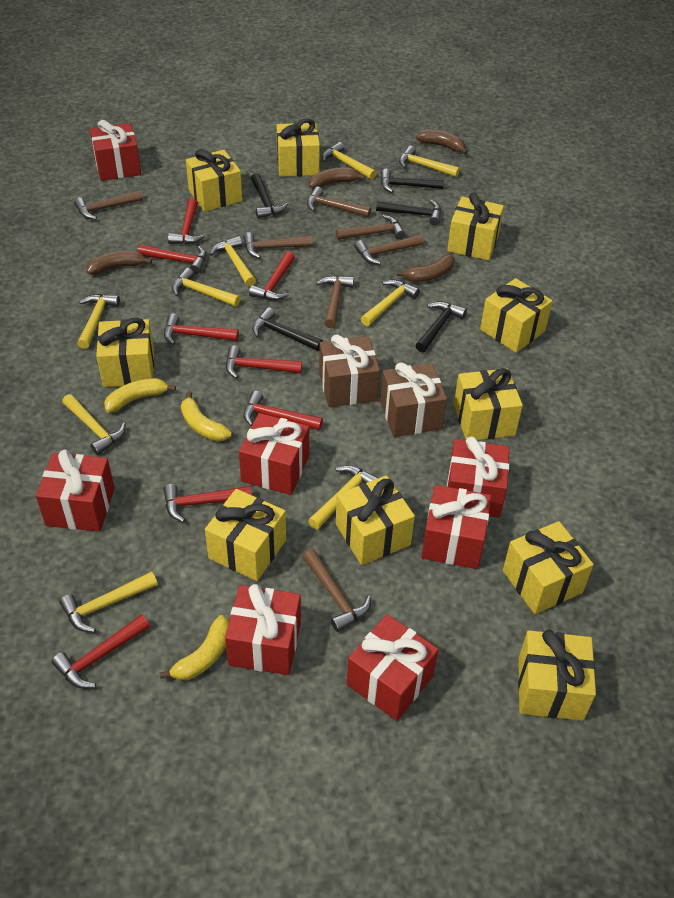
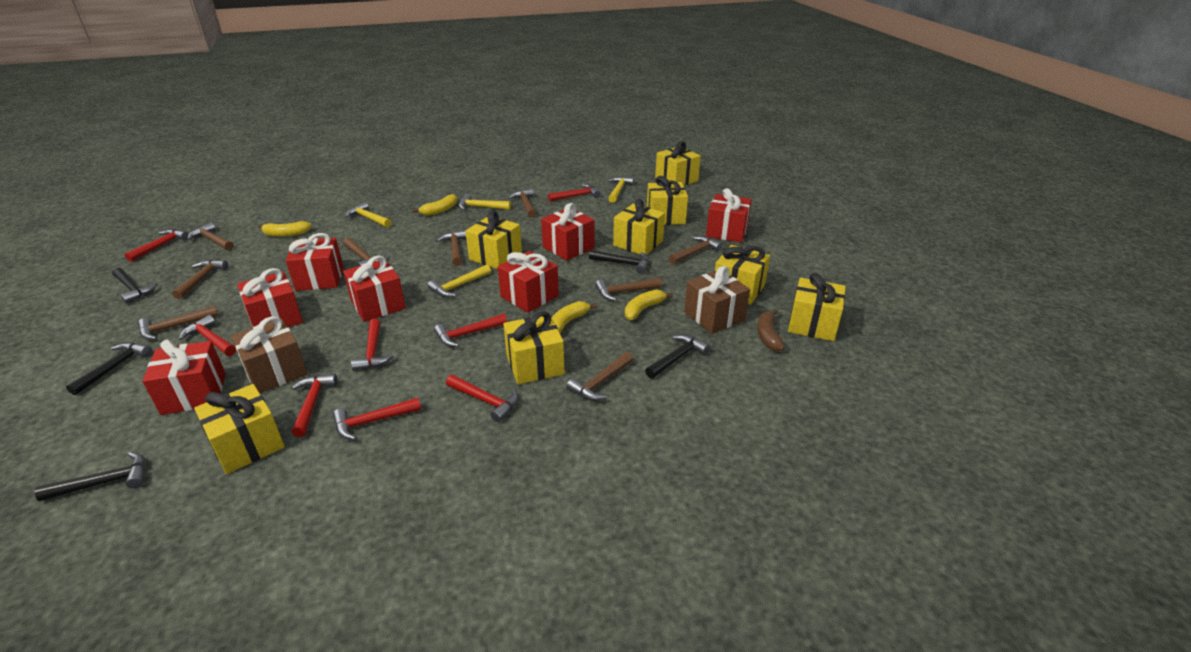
brown banana: [87,250,152,275] [309,167,366,189] [397,254,454,282] [416,130,468,155] = 4 -> [757,309,785,352] = 1
brown hammer: [74,190,143,220] [243,232,313,259] [303,549,371,632] [307,186,371,217] [316,275,354,328] [336,215,405,240] [354,234,424,265] = 7 -> [138,306,218,340] [172,260,228,299] [187,222,234,250] [343,238,386,266] [436,230,466,266] [508,188,536,218] [566,352,634,401] [595,278,662,301] [669,236,722,264] = 9
yellow banana: [104,378,176,413] [159,615,229,680] [181,391,232,441] = 3 -> [258,221,311,237] [413,194,457,216] [552,301,597,333] [625,289,673,320] = 4
yellow gift: [96,318,154,387] [186,149,242,212] [205,489,286,581] [277,119,320,177] [336,475,415,565] [447,193,504,260] [454,368,523,440] [480,278,553,353] [503,521,594,614] [518,630,596,721] = 10 -> [194,384,285,474] [465,211,522,269] [503,311,565,384] [613,199,665,255] [647,176,688,225] [655,141,701,186] [715,245,770,305] [788,273,846,341] = 8
yellow hammer: [59,572,158,633] [62,394,126,455] [77,294,120,349] [172,268,240,307] [210,236,256,286] [308,465,378,530] [322,142,377,180] [361,280,420,326] [399,146,460,177] = 9 -> [346,202,392,227] [428,265,491,297] [459,194,511,210] [608,176,634,203] = 4

